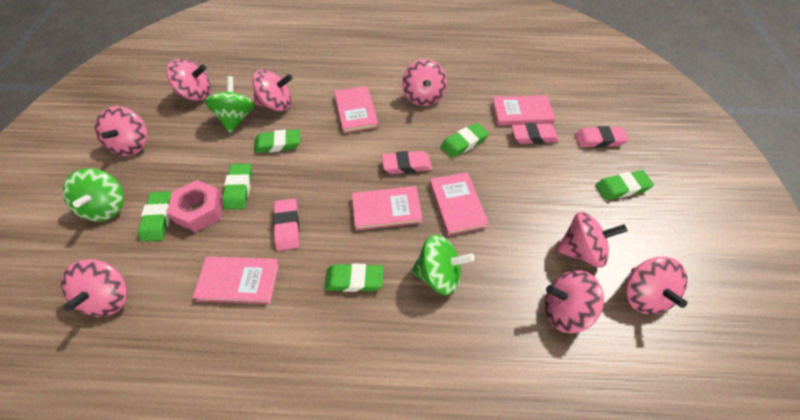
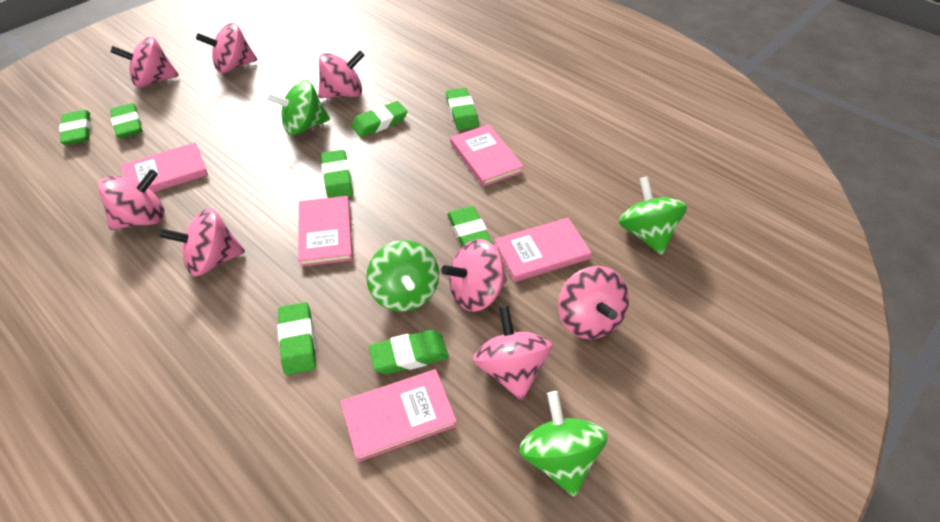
green eraser: [138,191,172,242] [222,164,252,210] [254,129,300,153] [324,264,383,292] [440,123,489,158] [595,170,654,200] = 6 -> [59,110,91,145] [110,103,142,138] [278,302,316,375] [321,150,353,198] [351,101,408,137] [369,330,449,374] [446,88,479,130] [447,206,493,246] = 8
green spinning top: [63,168,124,221] [204,76,255,133] [411,235,474,295] = 3 -> [266,80,330,135] [366,240,439,312] [519,391,607,496] [619,176,687,255] = 4
pink eraser: [273,198,300,251] [382,151,432,174] [512,123,559,144] [575,126,629,148] = 4 -> none = 0
pink nut: [167,180,223,232] = 1 -> none = 0

